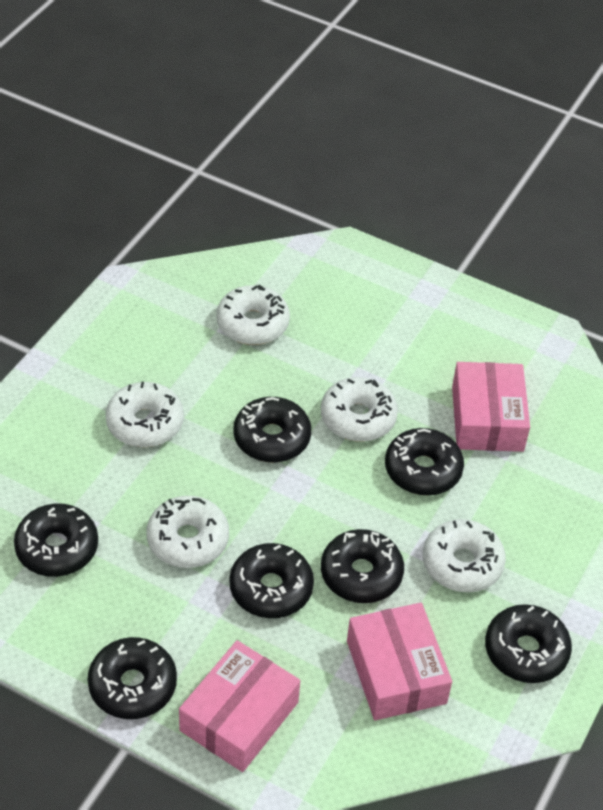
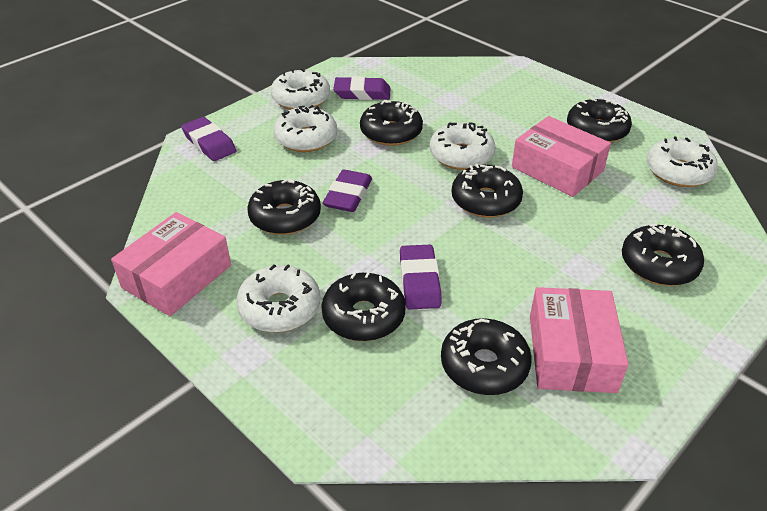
purple eraser: none = 0 -> [181,117,236,161] [323,170,372,212] [333,76,390,100] [400,245,442,310] = 4

